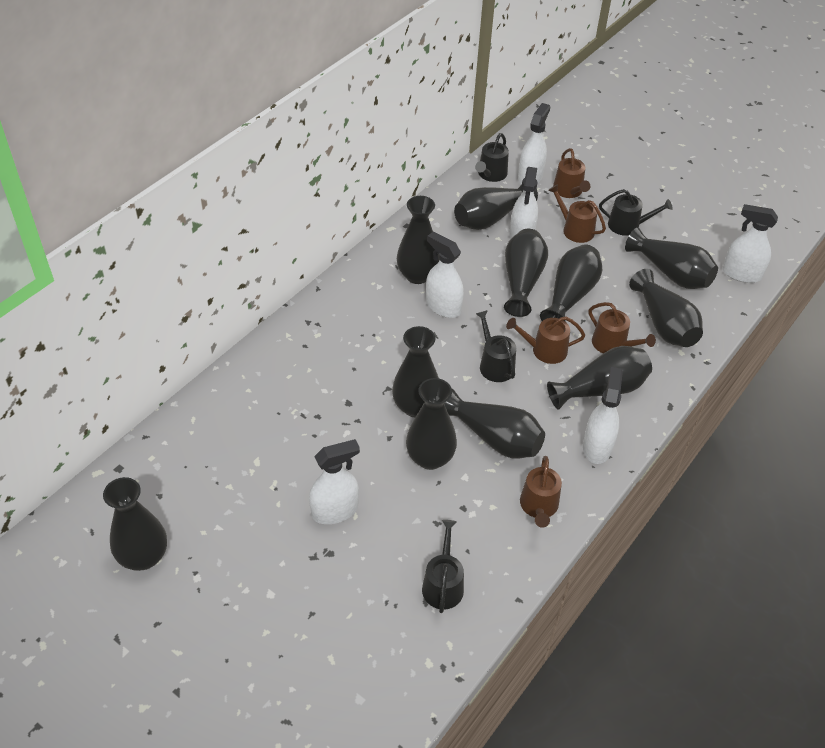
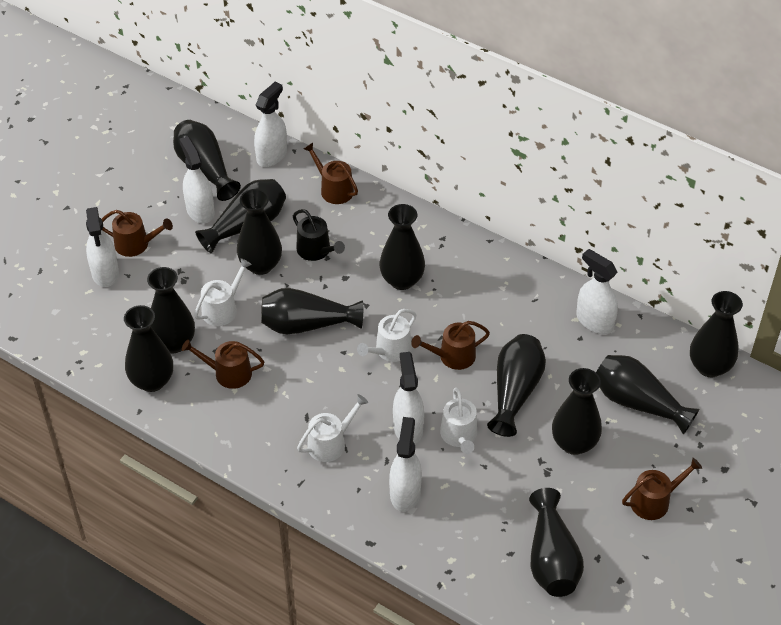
black vase: [103,477,167,571] [392,326,439,417] [397,196,439,284] [406,378,457,470] [444,389,545,459] [454,184,538,230] [504,229,548,317] [540,244,602,322] [547,346,652,410] [625,228,718,289] [629,269,703,347] = 11 -> [124,305,173,392] [147,267,195,353] [173,120,241,201] [195,179,286,254] [237,189,282,275] [261,288,363,334] [380,204,425,290] [487,334,546,437] [529,488,584,597] [552,368,602,455] [596,355,699,435] [690,291,743,377] = 12
black watering can: [422,520,464,613] [475,133,509,182] [476,310,516,382] [599,189,673,236] = 4 -> [293,209,345,261] = 1
white watering can: none = 0 -> [194,258,252,326] [297,394,368,462] [357,309,416,362] [440,388,477,454] = 4

